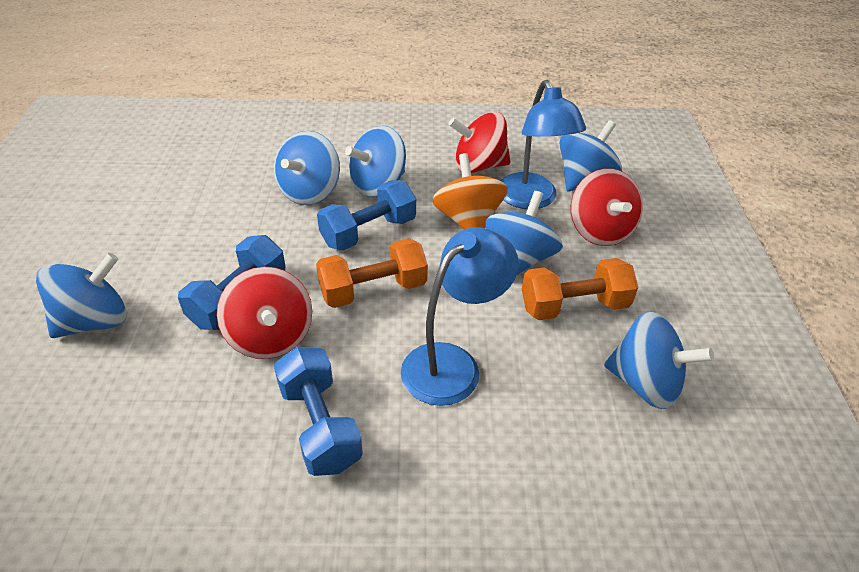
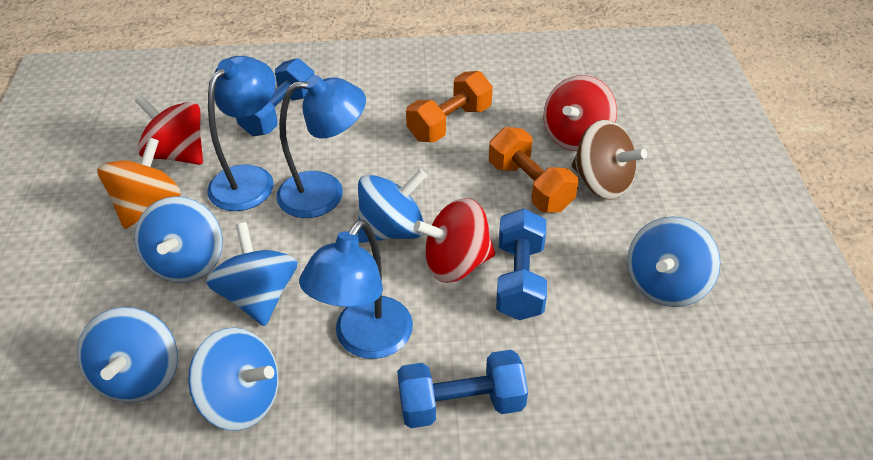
blue lamp: [401,227,519,406] [501,80,586,209] = 2 -> [207,56,276,211] [276,75,366,218] [299,220,413,359] = 3
brown spinning top: none = 0 -> [572,120,647,200] = 1

